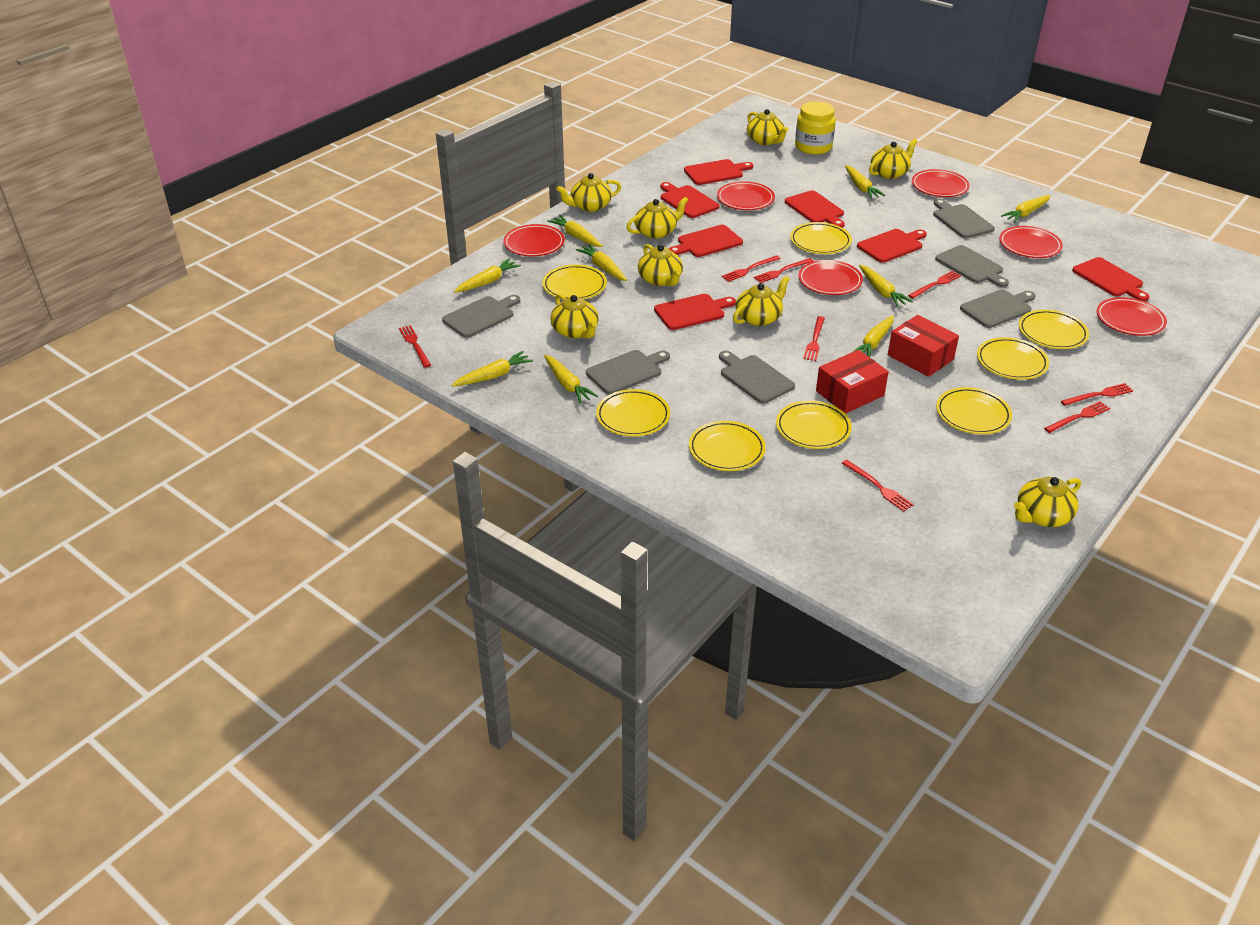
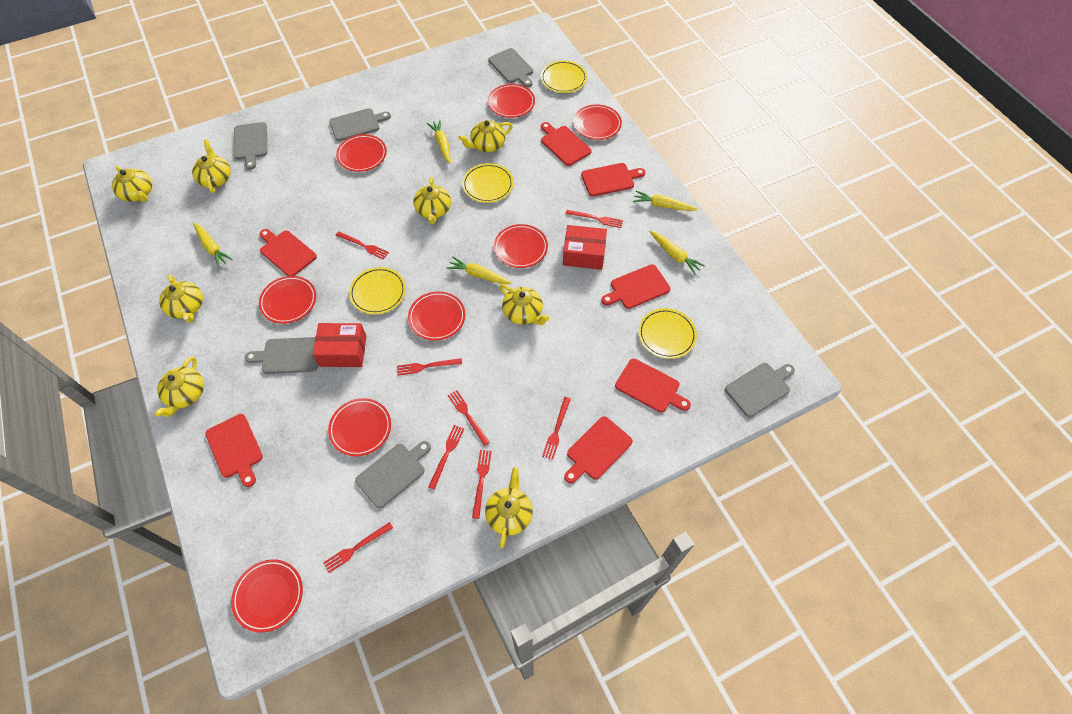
red plate: [504,224,565,257] [717,181,775,210] [798,260,863,295] [912,169,970,197] [999,226,1063,258] [1096,297,1167,336] = 6 -> [231,559,303,633] [259,276,316,324] [328,398,391,456] [336,134,387,172] [408,291,465,341] [488,84,535,118] [494,224,548,268] [573,104,622,140] = 8
yellow carrot: [451,351,533,386] [454,258,521,293] [544,355,598,404] [547,215,602,247] [576,244,627,281] [845,165,886,199] [853,315,894,357] [859,265,913,307] [1001,195,1051,223] = 9 -> [193,223,233,268] [427,120,451,164] [446,257,512,284] [633,191,698,211] [650,231,705,275] = 5
yellow jar: [795,101,836,155] = 1 -> none = 0
yellow plate: [542,265,607,299] [596,389,670,436] [689,421,766,471] [776,401,852,449] [790,222,852,254] [936,387,1012,434] [977,337,1049,380] [1019,310,1089,349] = 8 -> [349,267,406,314] [462,163,514,203] [541,60,587,93] [638,308,697,359] = 4

